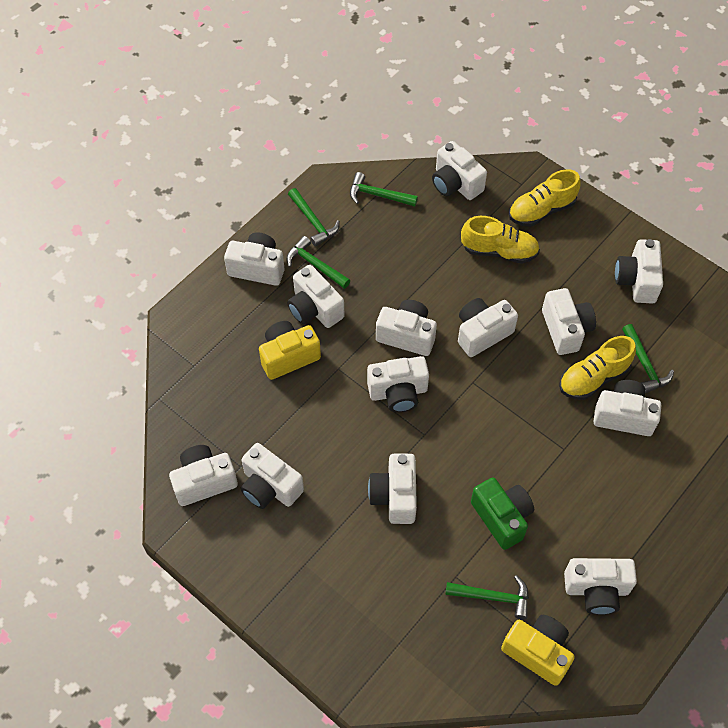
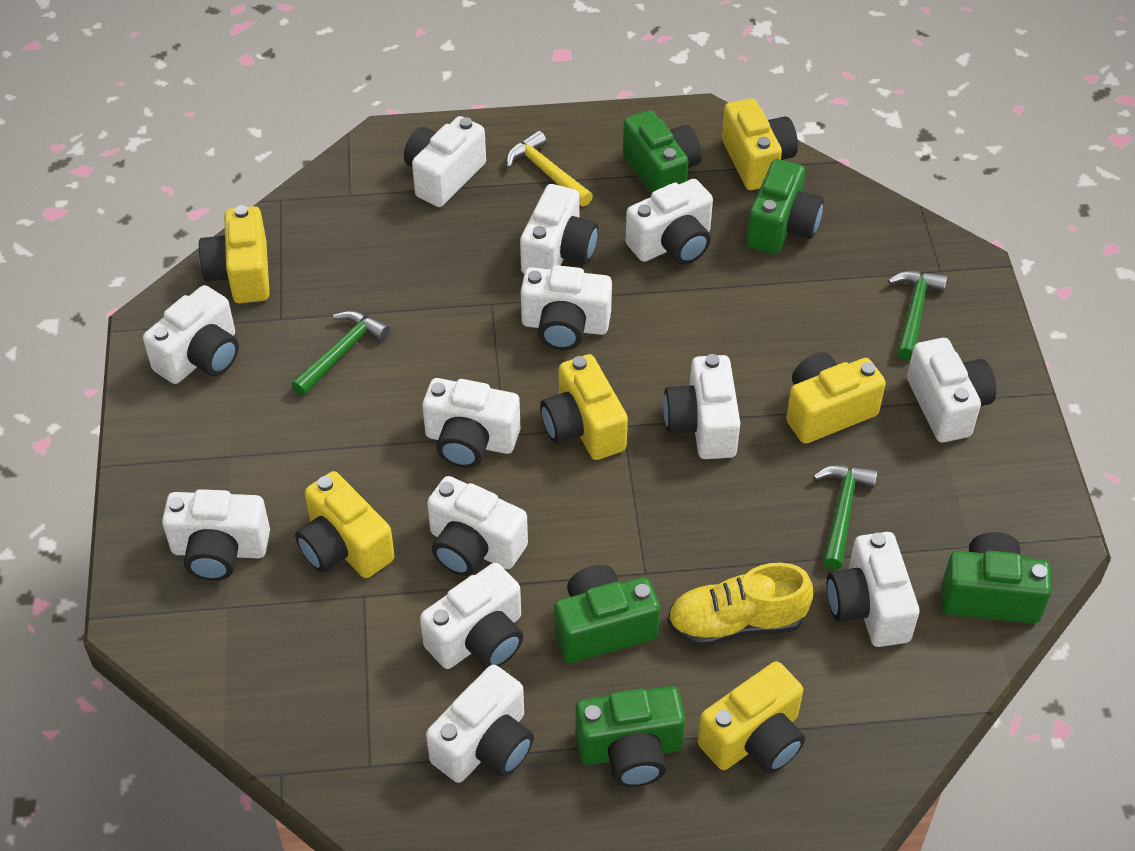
green camera: [471,477,534,550] = 1 -> [554,565,660,663] [575,686,685,787] [623,110,702,194] [747,159,824,254] [942,532,1052,624] = 5
green hammer: [287,236,350,289] [288,188,340,247] [350,172,418,206] [445,575,529,619] [622,324,674,393] = 5 -> [291,311,390,396] [813,465,878,570] [888,271,948,360] = 3
yellow camera: [259,321,321,380] [501,615,575,686] = 2 -> [198,205,269,303] [295,471,395,578] [540,354,628,460] [697,661,805,773] [722,98,798,190] [786,353,886,444] = 6
yellow hammer: none = 0 -> [506,131,593,207] = 1
yellow shoe: [461,216,540,264] [509,169,581,227] [559,336,636,400] = 3 -> [667,562,813,647] = 1

